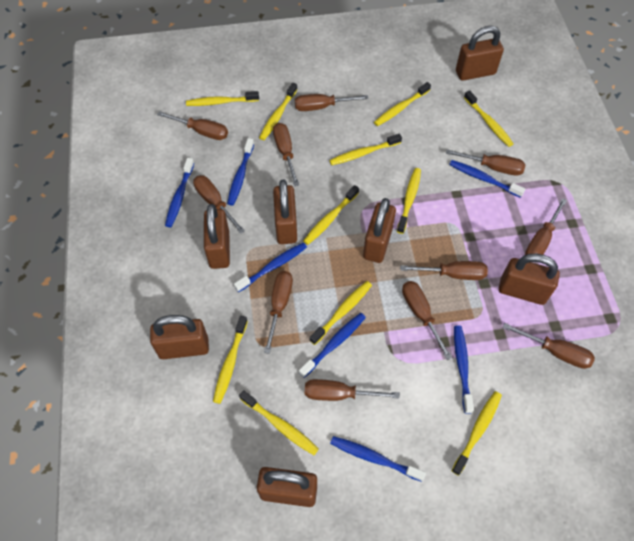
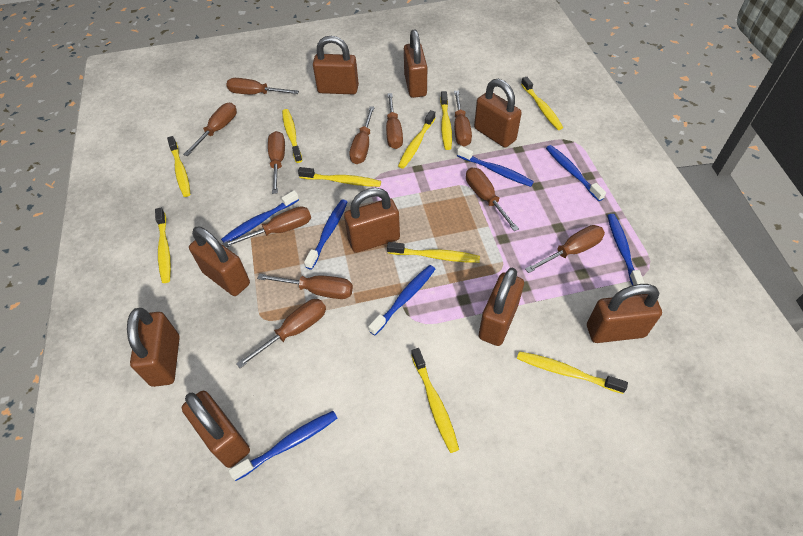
brown padlock: [150,315,209,359] [204,204,230,269] [257,467,317,507] [273,180,297,244] [363,198,396,263] [456,26,504,81] [499,254,560,305] = 7 -> [127,308,180,387] [182,391,250,468] [189,227,250,296] [313,36,359,94] [344,188,400,253] [404,29,427,98] [474,79,522,148] [479,268,524,346] [587,284,662,343] = 9
yellow toothbrush: [186,91,259,106] [213,316,248,404] [239,390,319,455] [259,83,298,140] [303,185,359,245] [310,281,372,345] [329,134,402,165] [374,82,431,126] [397,168,421,234] [452,391,502,476] [464,90,513,147] = 11 -> [155,208,171,283] [167,136,190,197] [282,109,302,163] [298,167,381,187] [387,242,480,263] [398,110,435,169] [411,348,459,453] [440,91,452,150] [517,351,628,394] [521,77,563,130] = 10

